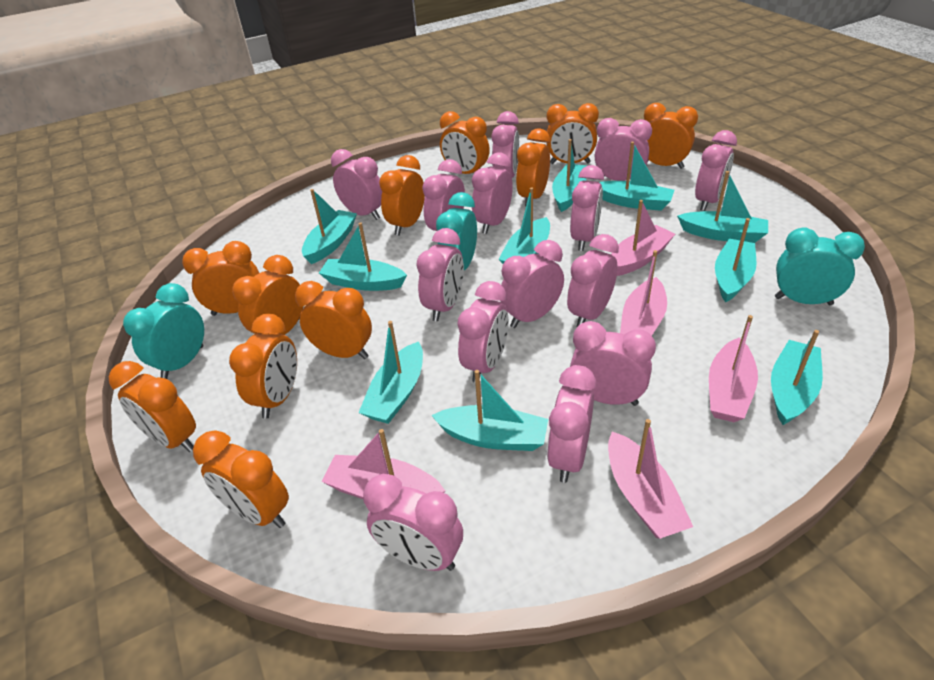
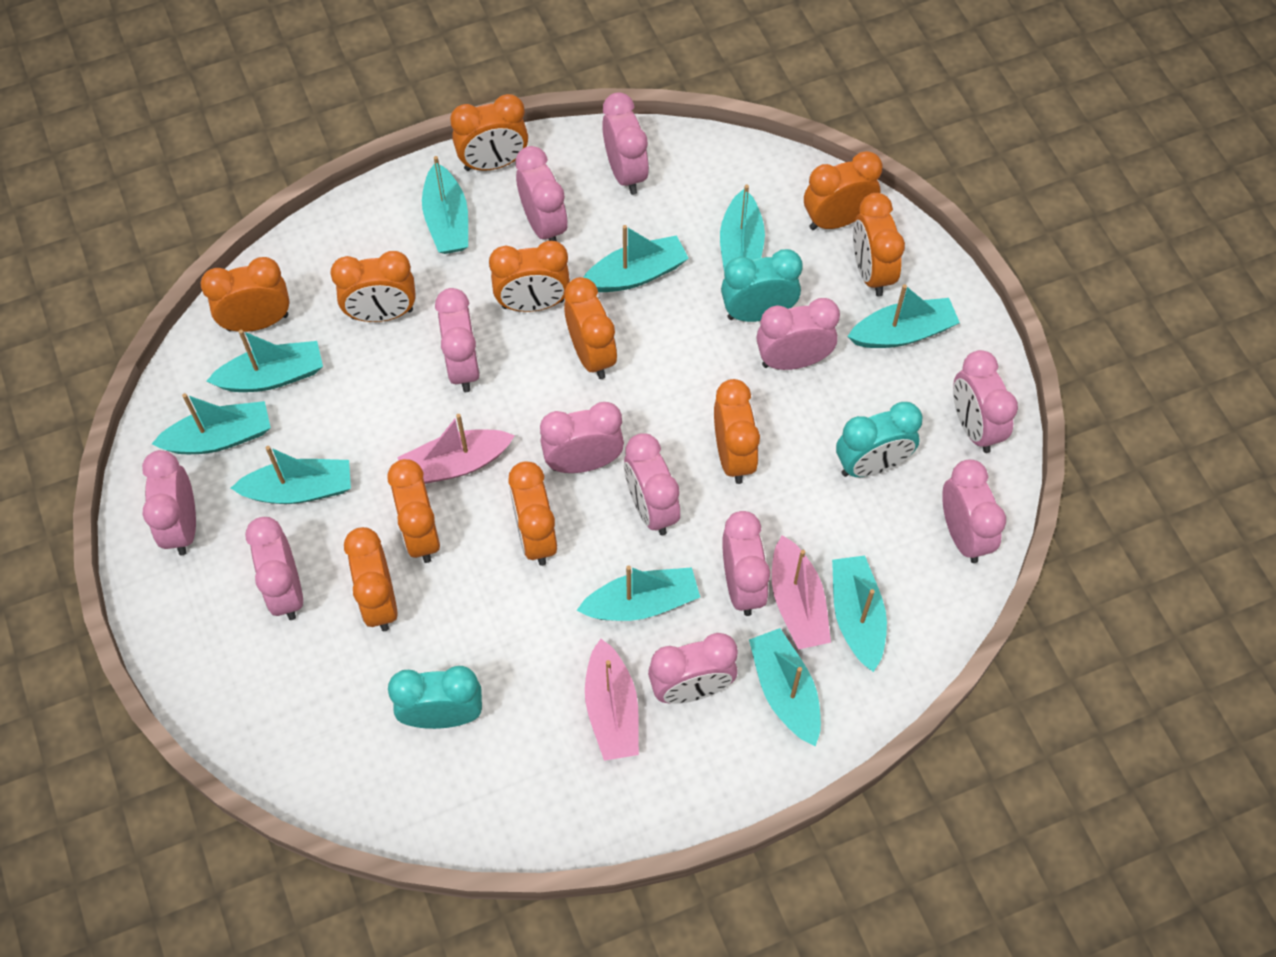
pink boat: [322,429,445,499] [608,419,693,539] [611,200,675,276] [620,250,667,336] [709,315,758,422] = 5 -> [397,414,515,484] [585,639,639,761] [772,535,831,650] = 3
pink clock: [331,149,382,220] [363,474,463,571] [416,228,464,321] [422,159,465,231] [457,281,509,383] [472,153,513,234] [491,111,519,178] [501,240,564,328] [547,365,596,483] [567,234,619,327] [570,165,604,251] [570,321,656,406] [595,118,652,181] [695,130,737,211] = 14 -> [142,450,196,555] [245,517,303,620] [435,288,480,392] [515,146,568,241] [540,402,624,473] [602,92,649,195] [624,433,680,535] [648,633,738,704] [722,511,770,616] [756,298,840,370] [942,460,1006,563] [953,350,1018,453] = 12

